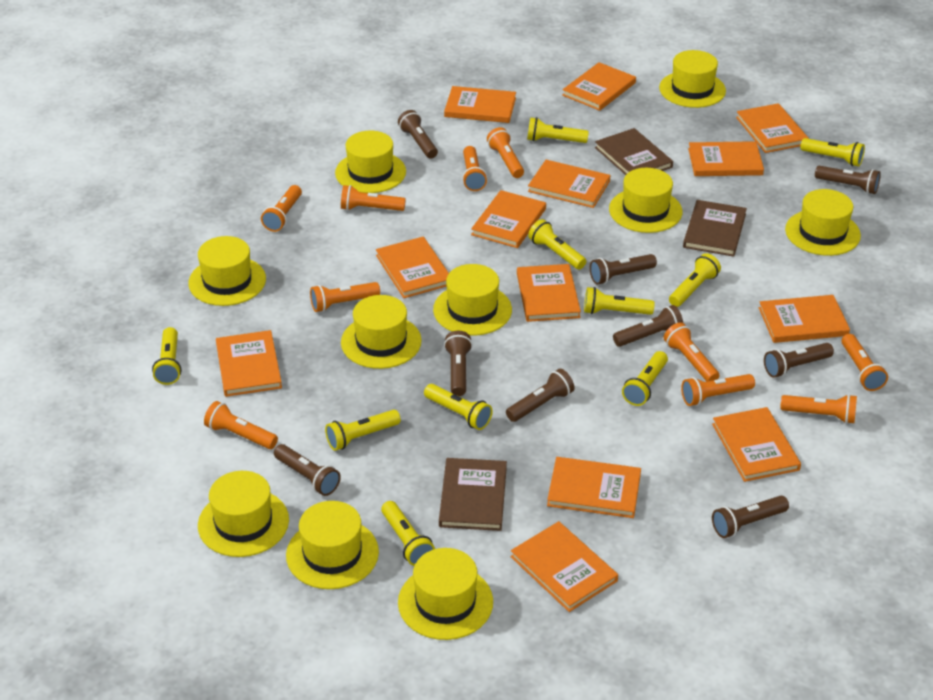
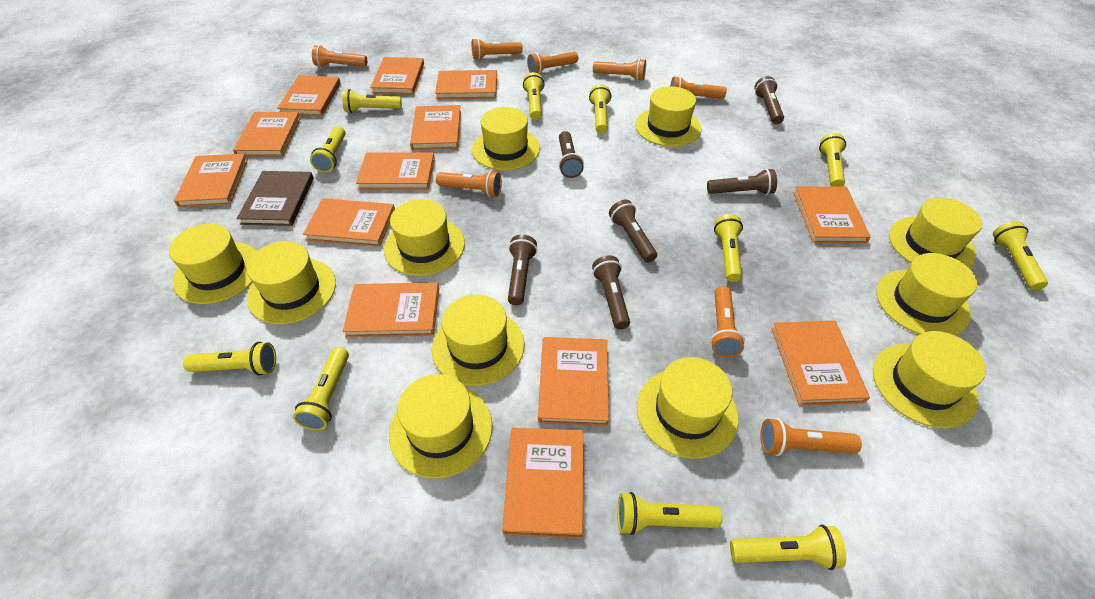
brown book: [439,458,507,531] [595,128,673,175] [683,200,747,257] = 3 -> [237,171,314,226] = 1
brown flashlight: [274,444,341,496] [398,110,438,159] [444,331,472,396] [506,369,575,422] [590,254,657,285] [613,305,683,347] [712,496,789,538] [764,343,834,378] [815,166,881,194] = 9 -> [508,235,537,306] [559,131,584,178] [592,255,630,329] [609,200,657,263] [707,169,777,195] [755,76,784,124] = 6
orange flashlight: [204,401,278,449] [261,185,302,232] [310,282,380,312] [341,185,406,211] [462,146,487,191] [487,127,524,178] [664,322,719,381] [681,374,755,406] [780,394,857,424] [842,334,888,391] = 10 -> [312,45,367,67] [436,171,502,197] [472,38,523,60] [527,52,578,74] [593,59,646,81] [670,76,727,99] [710,286,745,358] [760,418,862,456] = 8
yellow flashlight: [152,327,182,385] [325,410,401,451] [381,501,435,566] [424,384,493,430] [527,117,589,143] [528,219,586,270] [584,287,655,315] [622,351,668,406] [669,253,721,307] [800,138,865,167] = 10 -> [183,342,276,375] [293,347,349,430] [310,126,346,173] [342,89,402,113] [523,72,544,120] [589,84,611,134] [617,492,722,535] [714,214,743,282] [730,525,846,570] [819,133,846,187] [993,221,1048,290] = 11
yellow hat: [188,236,266,306] [198,471,289,557] [286,501,379,589] [335,131,406,193] [341,295,422,369] [398,548,493,640] [433,264,512,336] [609,168,682,233] [659,50,726,108] [785,189,861,256] = 10 -> [169,224,257,304] [247,241,336,324] [384,199,465,276] [389,374,492,478] [432,295,524,386] [472,107,540,170] [635,86,701,147] [637,357,739,459] [873,331,986,428] [876,253,977,335] [889,198,982,269] = 11

